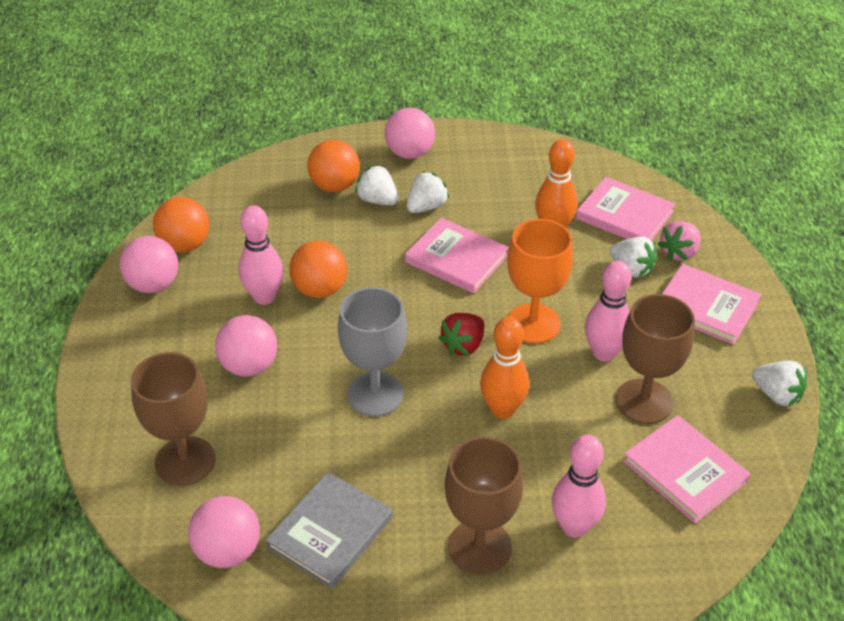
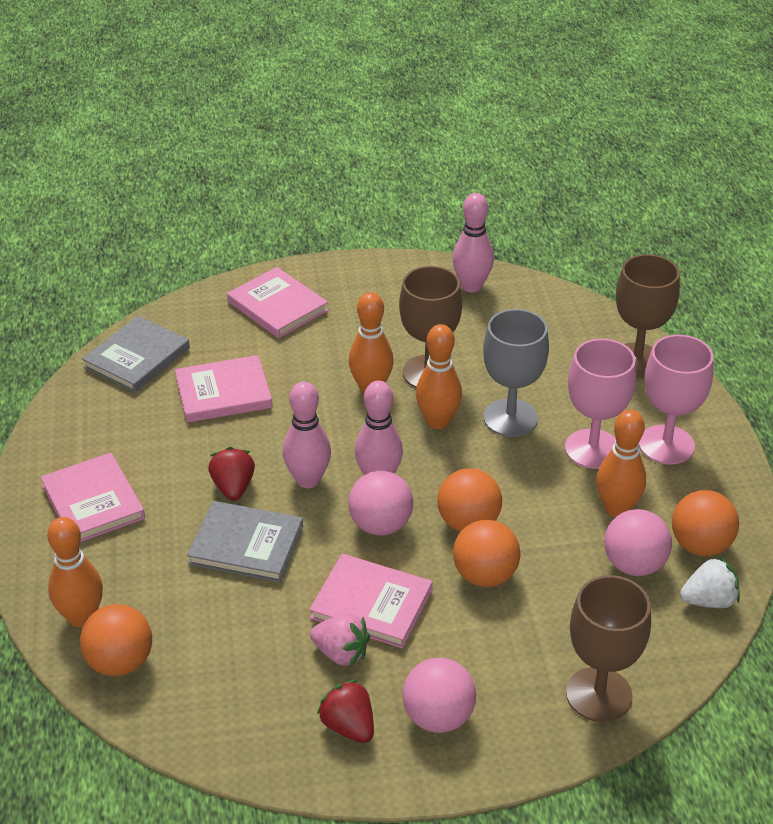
grey book: [265,472,393,589] = 1 -> [82,316,190,393] [187,501,303,582] = 2
orange ball: [153,197,209,252] [290,241,347,298] [307,140,360,192] = 3 -> [80,604,152,676] [437,468,502,532] [453,519,520,587] [672,490,739,556] = 4
orange bowling pin: [480,317,529,419] [535,139,577,228] = 2 -> [47,517,103,627] [348,292,394,394] [416,324,462,429] [596,410,646,517] = 4
orange goblet: [507,219,573,344] = 1 -> none = 0
pink ball: [119,236,178,293] [188,496,260,568] [215,315,277,377] [385,108,435,159] = 4 -> [349,471,413,535] [402,658,476,733] [604,509,672,576] = 3
pink goblet: none = 0 -> [565,339,636,469] [639,335,714,465] = 2
red strawberry: [439,313,484,356] = 1 -> [208,447,255,501] [317,680,374,743] = 2
white strawberry: [355,165,399,205] [407,171,450,213] [609,236,657,278] [752,361,807,407] = 4 -> [680,557,740,608] = 1

